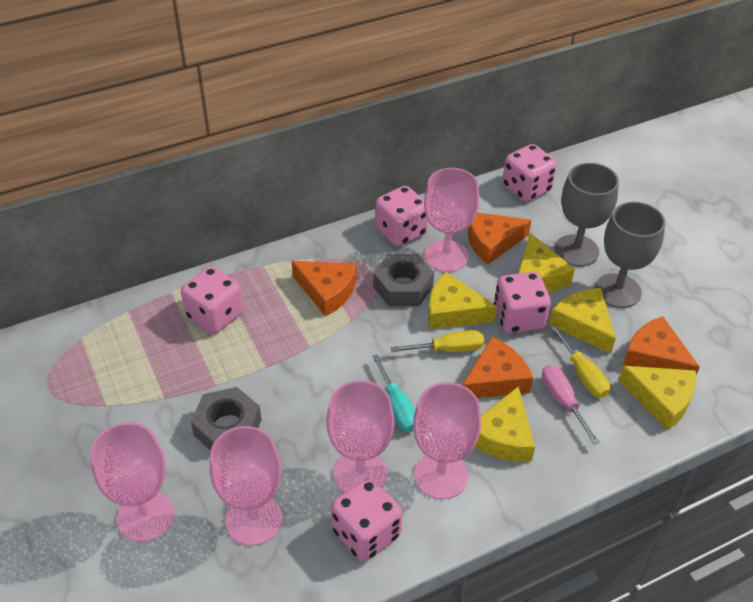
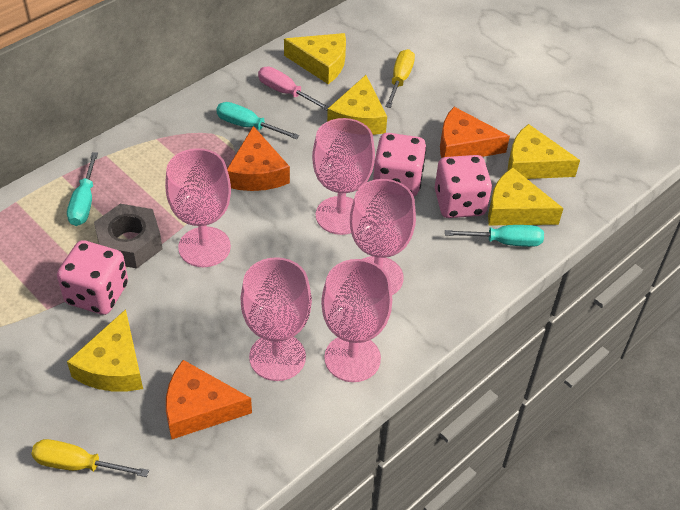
grey goblet: [555,163,619,266] [595,202,665,308] = 2 -> none = 0
grey nut: [191,387,261,451] [373,254,434,306] = 2 -> [94,204,163,268] = 1
orange cheese: [292,261,357,317] [462,337,533,398] [468,213,531,265] [623,316,700,375] = 4 -> [166,360,252,439] [227,126,290,191] [440,107,510,158] = 3
pink dice: [181,266,243,334] [331,477,402,561] [375,186,428,247] [494,272,551,333] [503,144,557,202] = 5 -> [57,240,128,315] [373,133,427,196] [435,155,492,218] = 3
turquoise screwdriver: [372,354,415,432] = 1 -> [67,152,98,226] [216,102,299,139] [445,225,544,247] = 3

